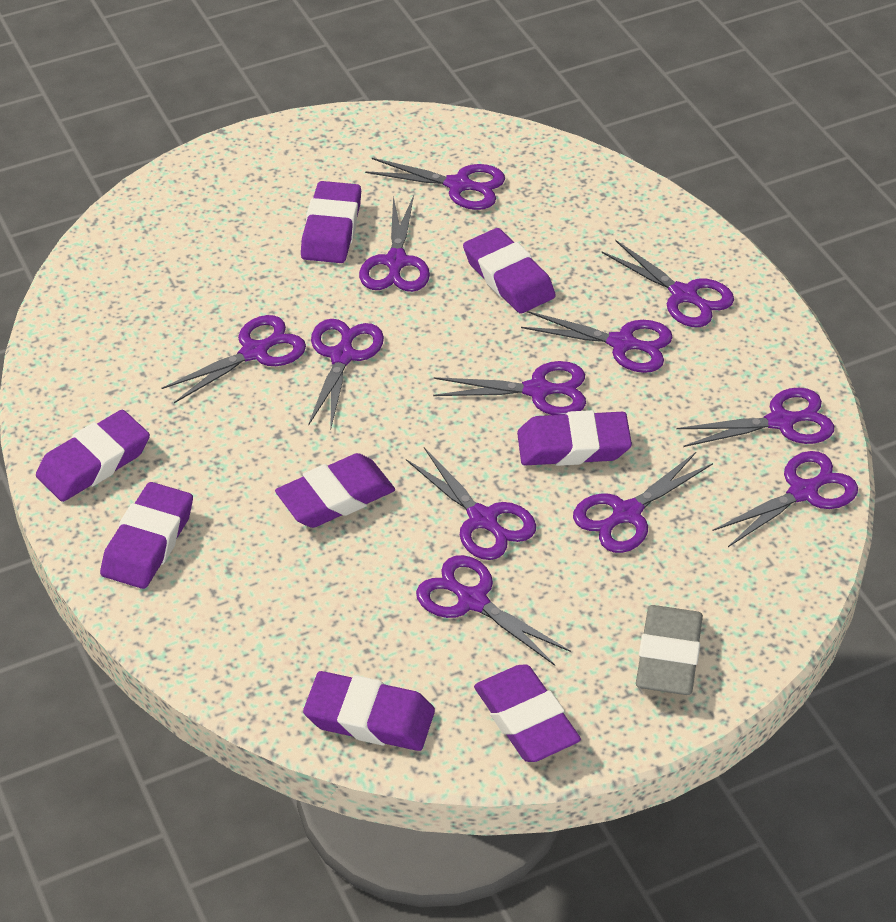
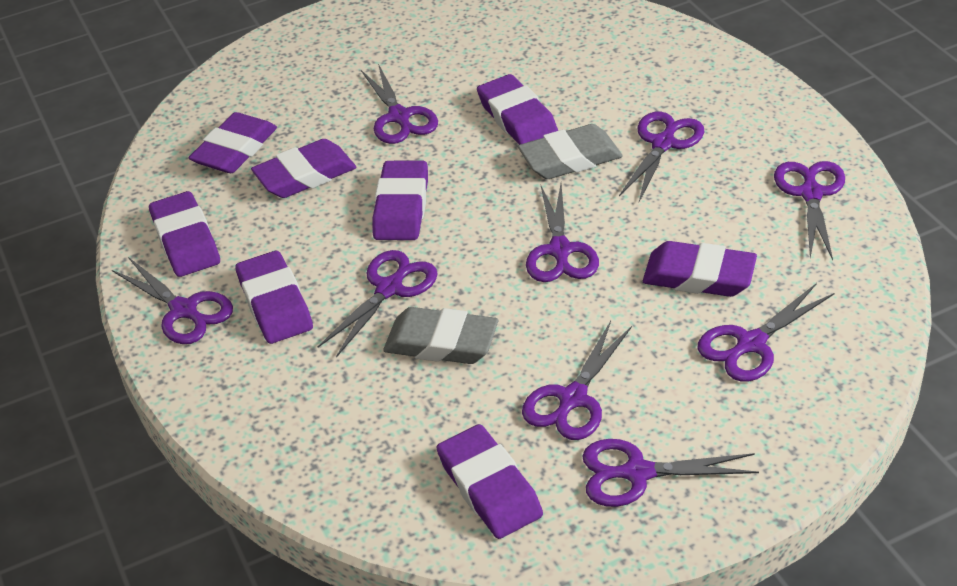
grey eraser: [636,605,703,695] = 1 -> [383,307,498,364] [518,124,623,179] = 2
purple scissors: [161,315,306,403] [308,319,384,427] [359,195,430,292] [365,158,505,210] [406,447,536,560] [416,555,571,666] [433,361,586,415] [521,311,673,373] [573,452,713,553] [602,240,734,327] [677,387,834,447] [713,451,858,547] = 12 -> [112,257,233,344] [318,250,438,358] [361,64,438,144] [522,321,632,440] [526,184,599,282] [582,439,759,507] [619,111,704,202] [698,283,835,382] [774,161,845,260] = 9

